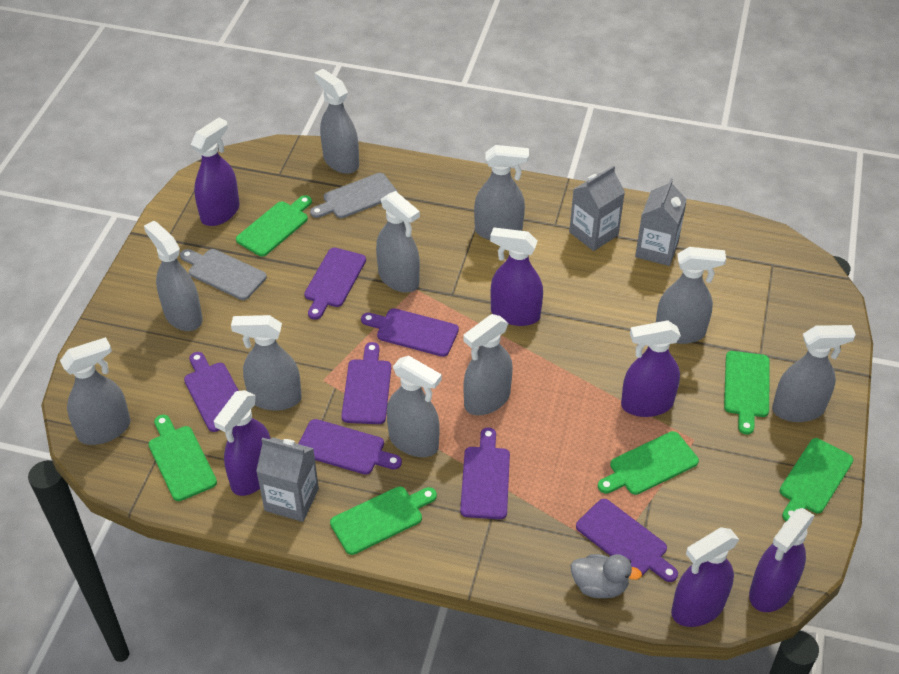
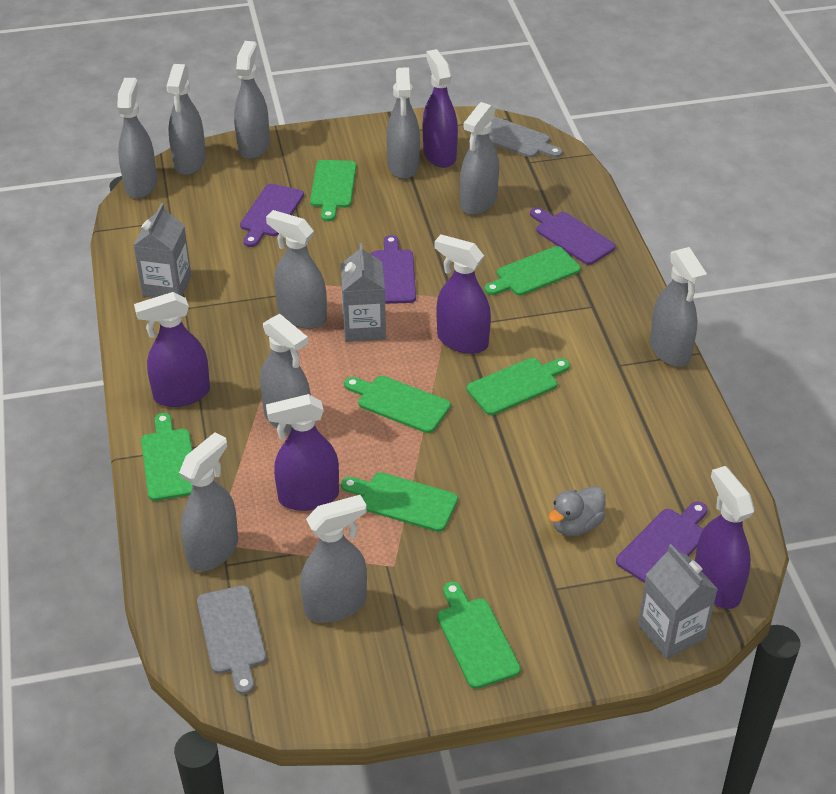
green cutting board: [148,415,217,501] [236,195,312,257] [330,487,437,555] [598,431,699,495] [724,351,770,434] [780,438,853,521] = 6 -> [141,413,192,501] [310,160,356,221] [341,472,458,532] [344,376,451,433] [437,582,521,689] [467,358,570,415] [485,246,581,296] = 7
purple cutting board: [184,352,239,432] [298,419,402,475] [304,248,366,320] [341,342,391,424] [361,308,459,357] [460,427,510,519] [576,499,678,582] = 7 -> [240,184,304,247] [371,235,416,304] [530,207,616,265] [616,501,707,583] = 4
purple spray bottle: [191,118,240,226] [214,390,271,496] [490,227,543,326] [621,321,681,417] [671,528,739,627] [749,508,815,612] = 6 -> [134,292,210,407] [266,394,339,511] [423,49,458,168] [434,234,491,354] [695,466,754,609] = 5

